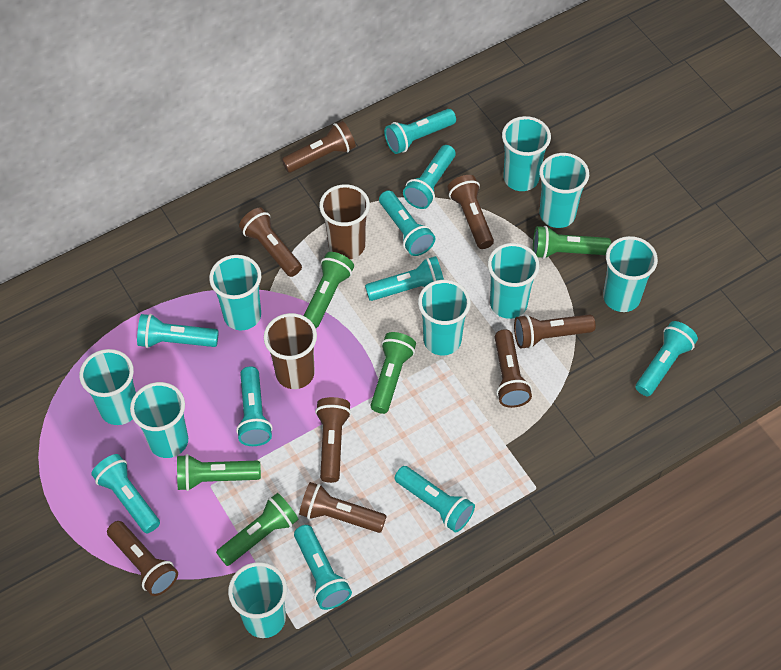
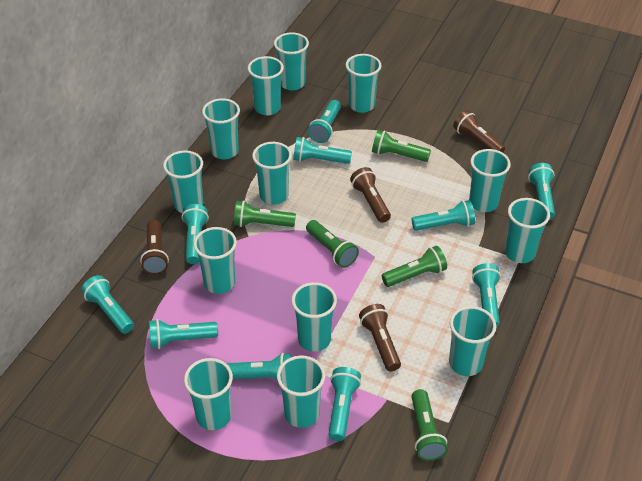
brown cup: [264,313,317,389] [319,184,370,259] = 2 -> none = 0
brown flashlight: [107,521,178,596] [239,208,302,277] [282,121,356,173] [299,482,387,533] [315,397,351,483] [447,175,494,249] [495,329,532,408] [514,314,596,349] = 8 -> [140,220,169,275] [350,167,391,223] [359,304,401,371] [453,110,505,153] = 4
turquoise cup: [79,349,136,425] [130,382,188,458] [209,255,261,330] [228,562,287,638] [418,280,471,355] [488,243,540,319] [502,116,551,191] [539,153,589,228] [603,236,658,312] = 9 -> [163,150,203,213] [184,358,233,430] [193,227,237,294] [202,98,240,159] [248,56,284,115] [252,142,292,205] [274,32,309,90] [277,355,325,428] [291,282,337,352] [346,54,382,113] [449,306,496,376] [469,149,511,212] [505,198,550,263] = 13

